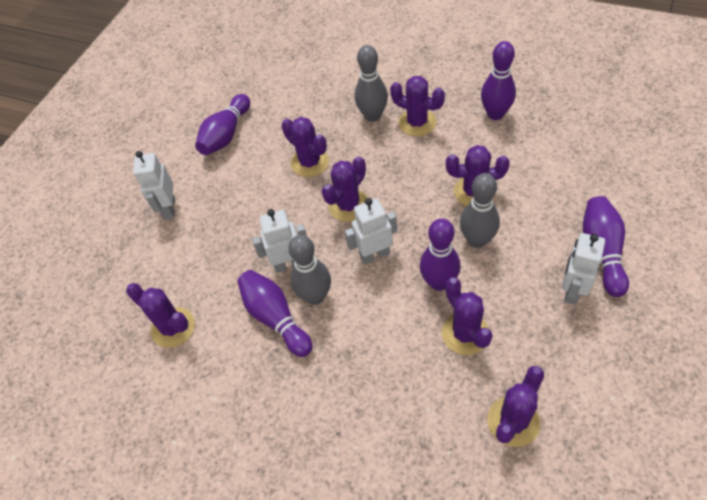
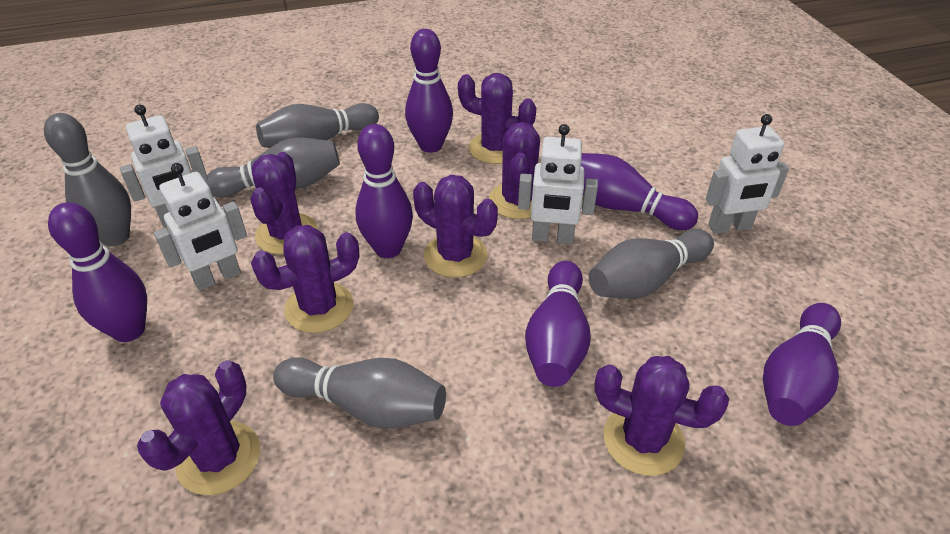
grey bowling pin: [288,235,331,305] [355,45,388,122] [460,173,500,248] = 3 -> [44,113,131,246] [205,137,340,198] [256,103,379,148] [273,357,446,429] [589,229,714,299] = 5
purple bowling pin: [195,94,250,155] [237,270,313,357] [420,219,461,291] [481,41,516,120] [583,196,629,297] = 5 -> [48,202,147,342] [355,124,413,258] [405,29,453,153] [525,261,591,387] [581,153,698,230] [763,303,841,426] = 6

